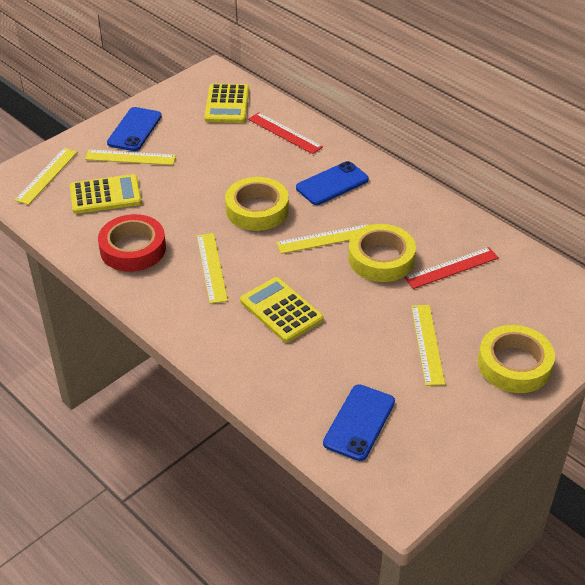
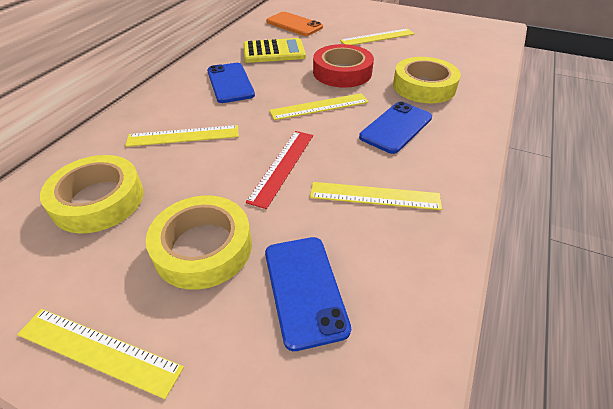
orange phone: none = 0 -> [266,12,323,36] = 1
red ruler: [248,112,323,154] [404,247,499,289] = 2 -> [246,131,313,209] = 1
yellow calculator: [70,174,142,214] [204,83,249,123] [240,277,323,343] = 3 -> [243,38,306,63] = 1

